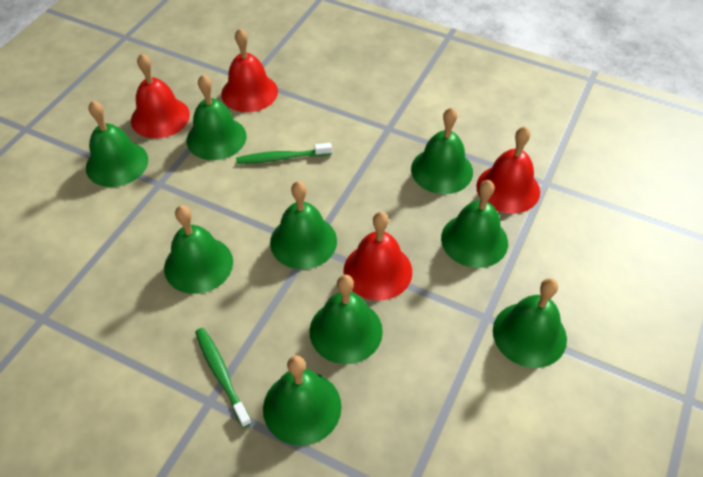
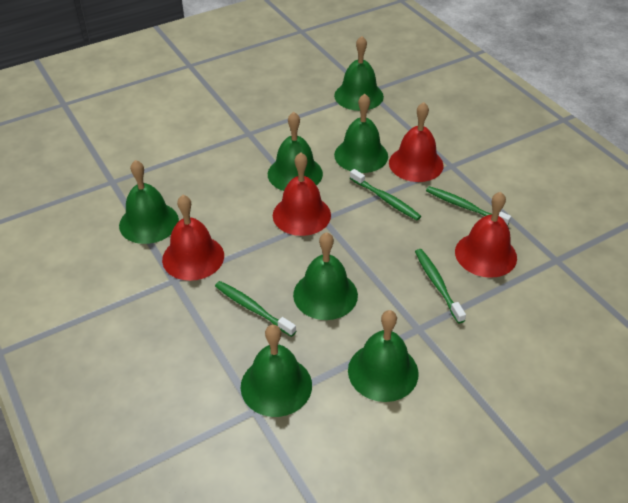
green bell: [86,100,148,187] [164,205,233,294] [187,75,247,160] [263,355,342,446] [270,181,337,269] [309,275,383,364] [411,107,473,194] [441,180,508,268] [493,278,567,368] = 9 -> [119,160,179,244] [241,324,312,417] [268,112,323,191] [293,232,358,320] [334,36,384,111] [334,94,388,173] [348,310,419,402] = 7
green toothbrush: [195,328,252,428] [236,143,332,164] = 2 -> [215,281,296,337] [350,169,421,220] [415,249,466,323] [426,186,511,226] = 4

